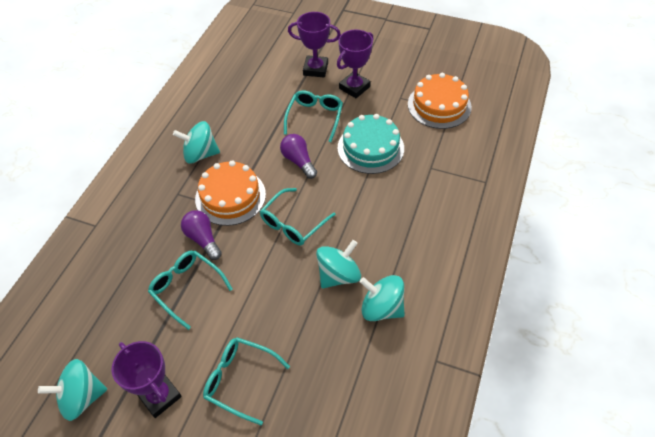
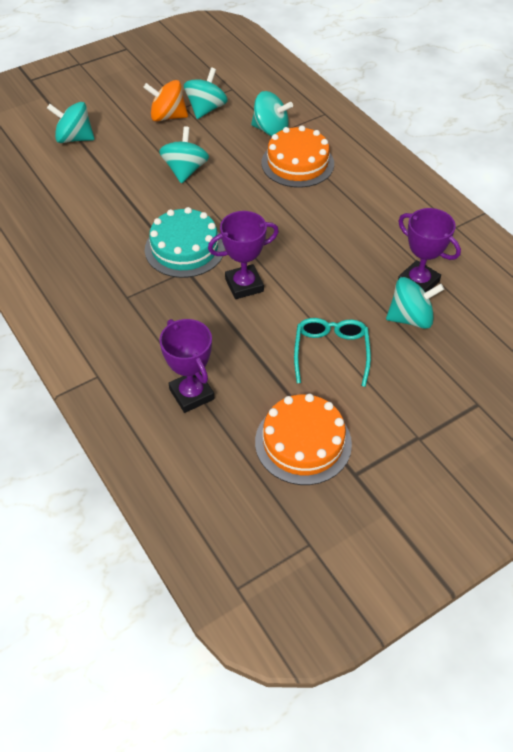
orange spinning top: none = 0 -> [143,80,188,122] = 1
purple light bulb: [181,210,222,260] [280,134,317,179] = 2 -> none = 0
turquoise glasses: [148,250,233,330] [203,337,290,425] [260,188,336,245] [284,90,343,142] = 4 -> [294,318,371,387] = 1
turquoise spinning top: [38,359,107,421] [173,121,220,164] [316,240,361,288] [360,275,405,321] = 4 -> [47,102,95,143] [159,126,209,184] [184,68,228,119] [251,91,293,136] [386,277,444,329] = 5

